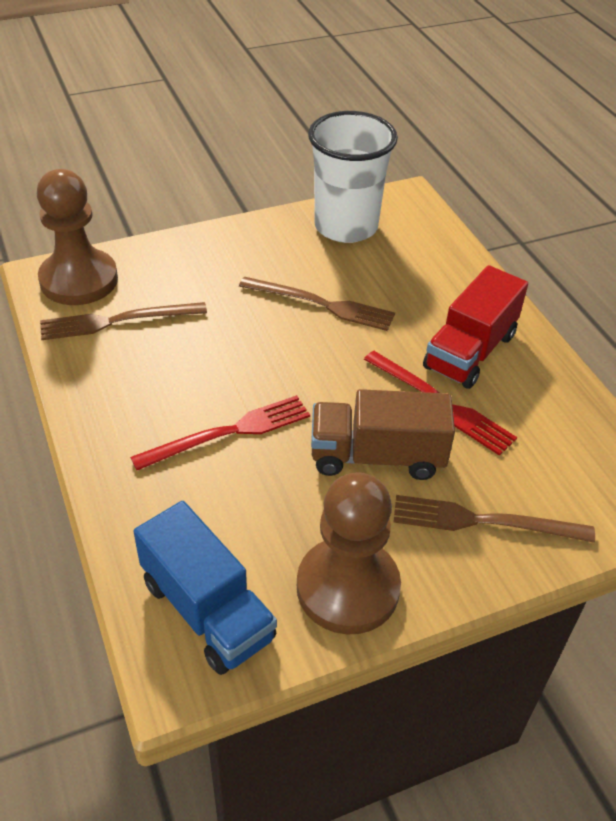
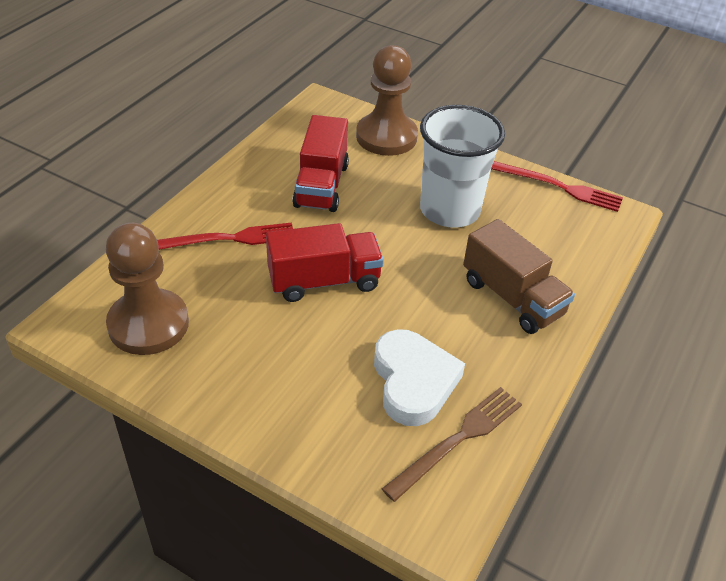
blue truck: [134,501,277,675] = 1 -> none = 0
brown fork: [40,302,207,340] [239,277,395,331] [394,495,595,543] = 3 -> [382,387,522,502] = 1
red truck: [423,265,528,389] = 1 -> [266,223,384,302] [292,115,349,212] = 2
white heart: none = 0 -> [374,329,465,426] = 1

